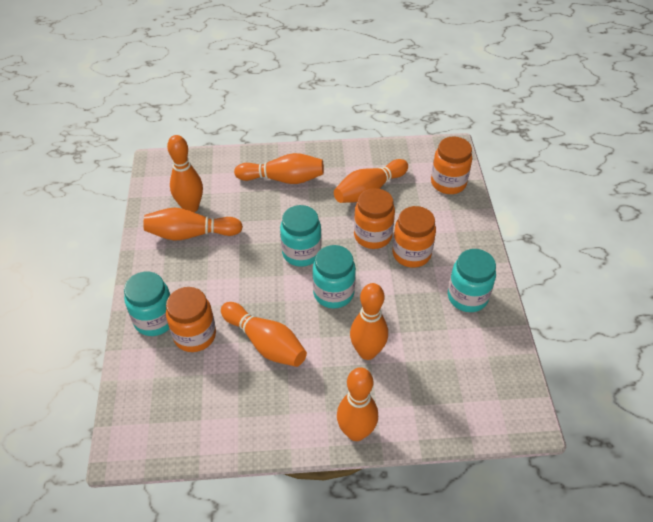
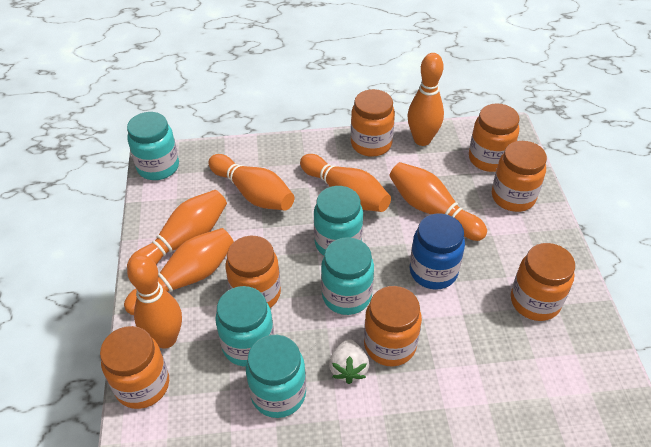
blue jar: none = 0 -> [409,213,465,290] = 1
orange jar: [166,287,216,352] [354,188,395,249] [392,206,436,268] [431,136,472,194] = 4 -> [100,326,169,409] [226,236,281,308] [351,89,395,157] [364,286,422,367] [469,103,519,172] [492,141,547,212] [511,243,575,321] = 7
turquoise jar: [124,272,170,336] [280,205,322,267] [313,245,356,308] [448,249,496,312] = 4 -> [127,112,179,180] [215,286,274,367] [246,335,306,418] [314,186,363,256] [321,237,374,315] = 5
white strawberry: none = 0 -> [329,339,369,384] = 1

